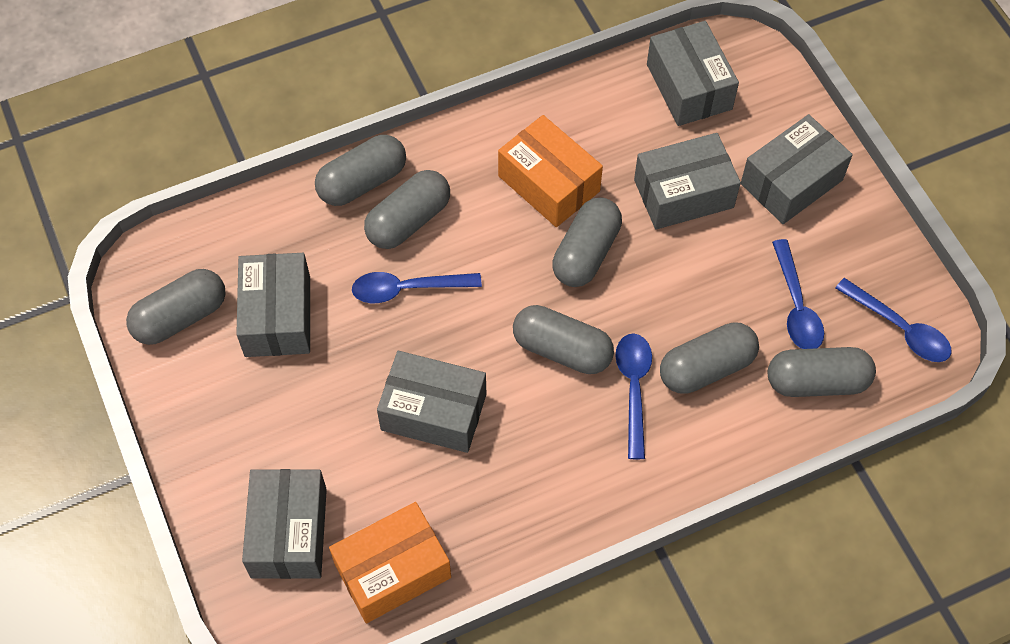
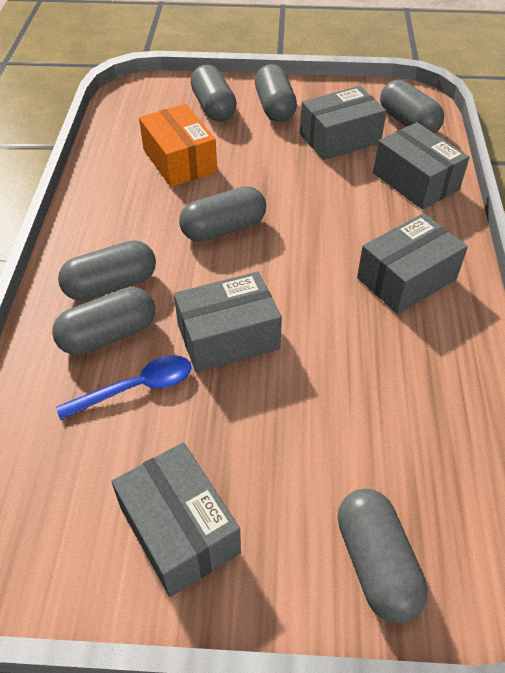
blue spoon: [352,272,482,303] [615,333,652,459] [772,239,824,349] [835,278,951,362] = 4 -> [56,355,192,420] = 1
grey box: [236,253,310,357] [242,469,327,579] [377,351,486,453] [634,133,741,229] [647,21,739,126] [741,114,853,224] = 6 -> [111,442,241,597] [174,271,282,373] [300,86,387,160] [357,213,468,314] [373,122,470,210] = 5
orange box: [329,502,451,623] [498,115,603,227] = 2 -> [139,104,217,187] = 1

